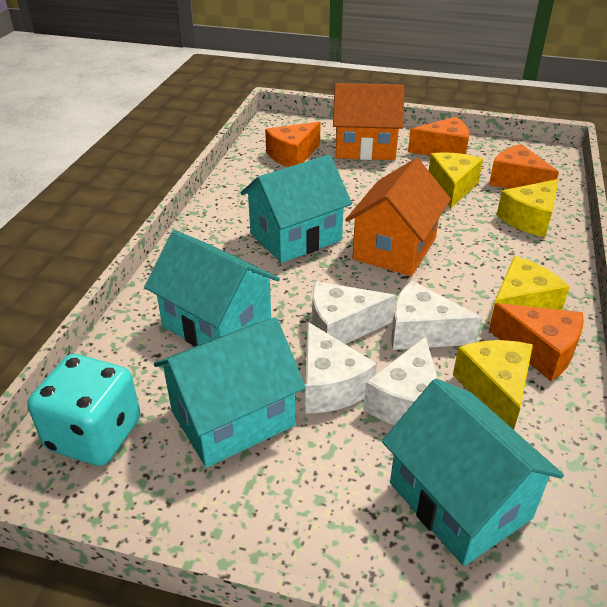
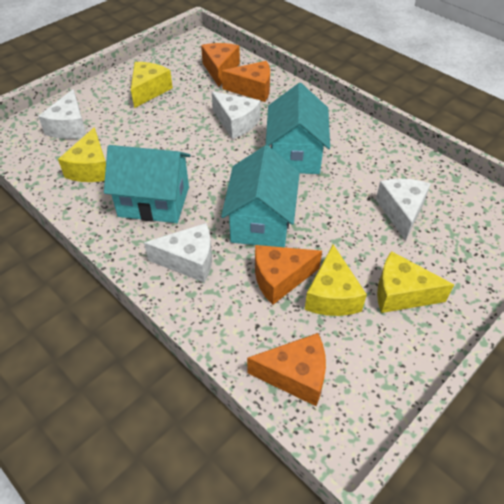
orange house: [333,83,404,160] [345,158,451,276] = 2 -> none = 0
turquoise dice: [27,354,141,466] = 1 -> none = 0
turquoise house: [144,230,280,347] [154,317,306,468] [241,155,352,263] [382,378,564,566] = 4 -> [104,145,191,223] [221,145,300,247] [266,83,330,174] = 3

